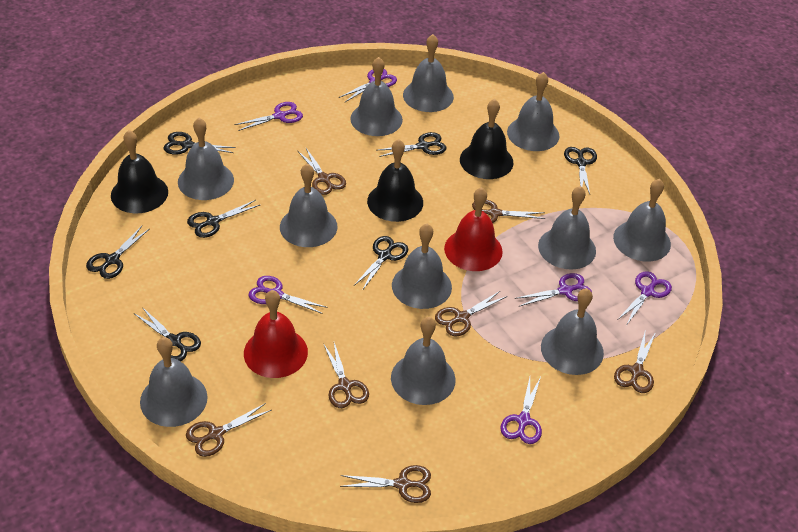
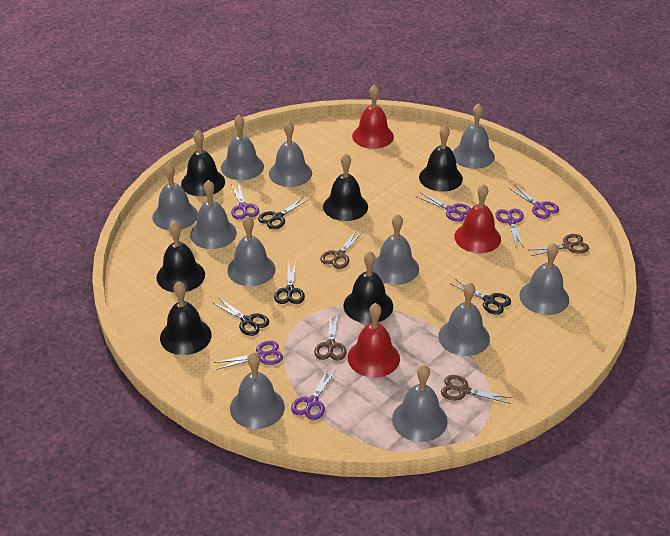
black bell: [111,130,168,213] [367,139,423,222] [460,99,514,179] = 3 -> [157,222,205,292] [160,282,212,355] [181,130,225,197] [323,154,368,221] [343,251,393,323] [419,125,463,192] = 6
black scissors: [86,226,149,279] [135,307,201,361] [163,132,236,155] [187,200,260,238] [355,236,408,291] [378,132,446,157] [564,147,597,194] = 7 -> [212,298,269,336] [258,197,309,229] [274,262,305,304] [451,279,511,315] = 4
brown scissors: [186,403,271,457] [298,148,346,195] [323,343,369,408] [340,465,431,503] [435,291,507,337] [472,200,545,223] [614,329,656,393] = 7 -> [314,314,347,361] [320,231,363,269] [441,375,513,404] [530,234,589,256] = 4
red bell: [244,290,308,378] [444,187,503,271] = 2 -> [348,303,400,378] [352,84,394,149] [454,184,501,253] = 3

